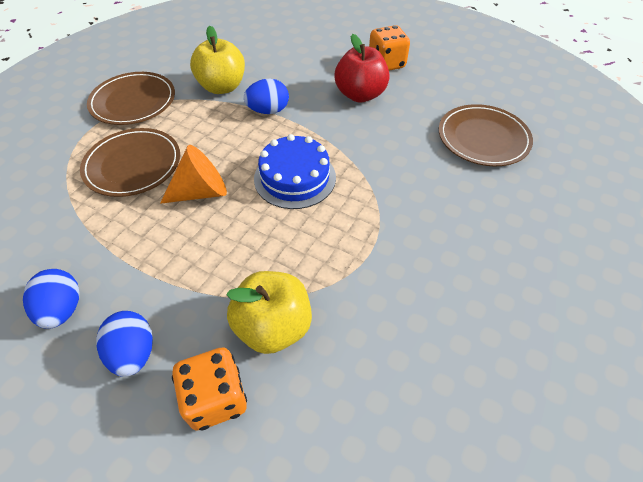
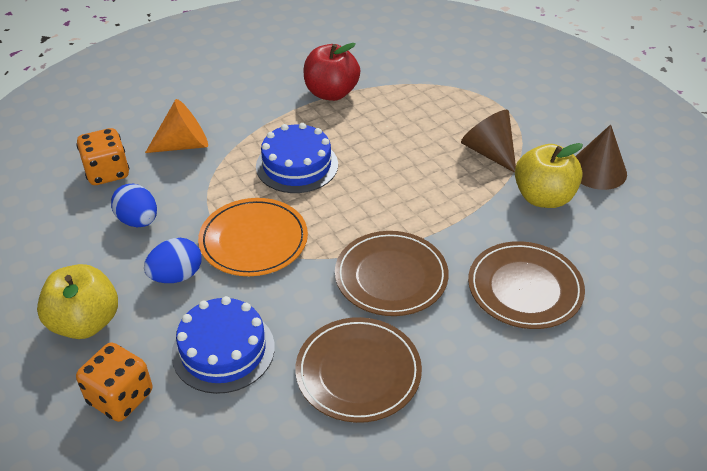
blue cake: [254,134,336,209] = 1 -> [171,296,275,394] [256,123,338,193] = 2
blue egg: [23,269,80,329] [96,311,153,377] [244,79,289,114] = 3 -> [111,184,157,228] [144,238,201,283] = 2
brown cone: none = 0 -> [461,110,516,173] [575,124,627,190] = 2
orange plate: none = 0 -> [198,198,308,276] = 1

